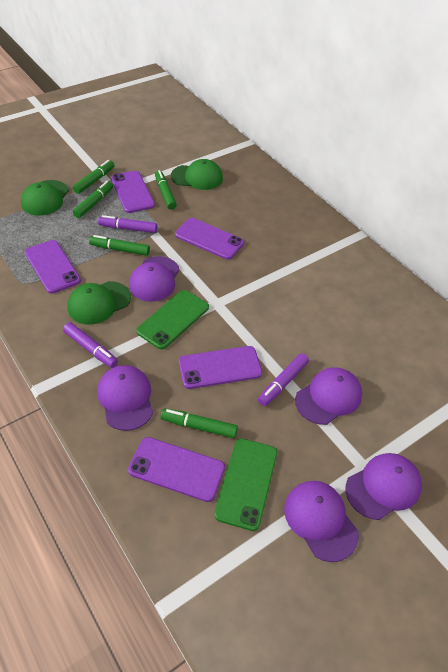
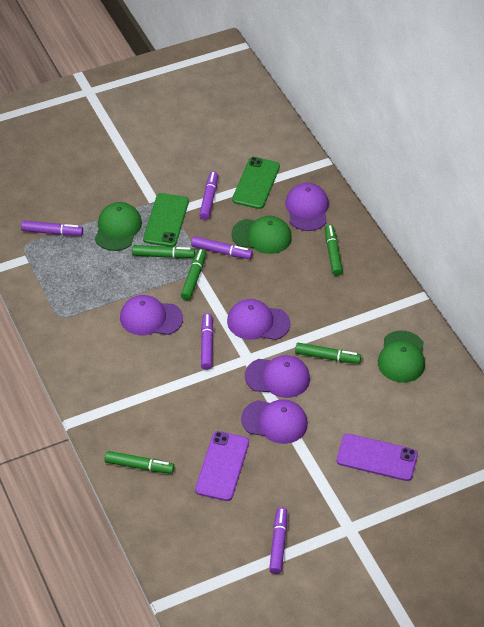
purple marker: [63,322,118,368] [98,215,157,233] [258,353,309,406] = 3 -> [21,220,83,236] [191,236,253,259] [199,171,218,220] [201,313,214,370] [269,507,287,574] = 5
purple phone: [25,240,81,294] [111,171,155,213] [128,437,225,502] [175,218,244,260] [179,346,262,389] = 5 -> [195,431,249,501] [337,434,418,481] = 2

